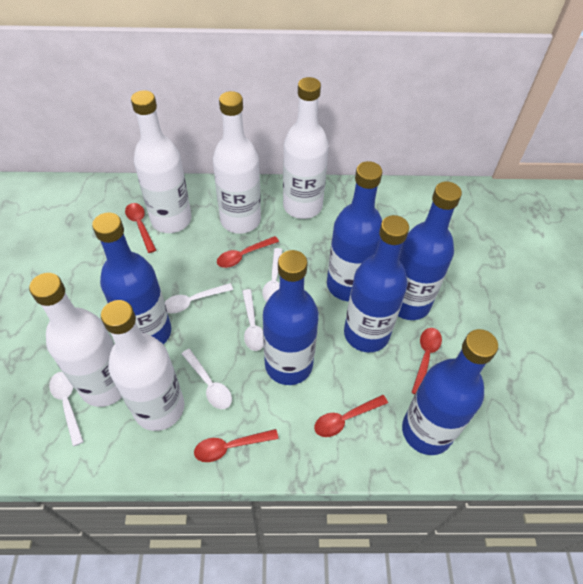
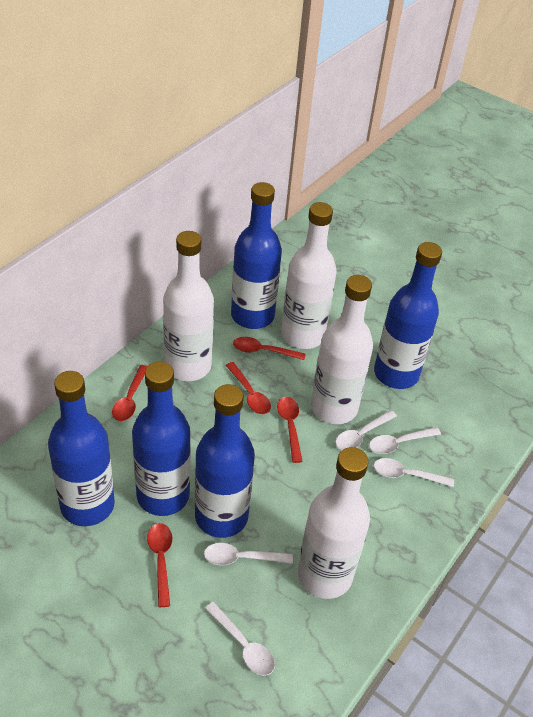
blue bottle: [92,212,171,344] [263,250,319,385] [327,161,382,301] [344,215,409,352] [398,181,462,320] [402,329,498,455] = 6 -> [48,371,115,526] [132,362,191,516] [195,384,255,538] [231,182,282,329] [374,242,442,389] = 5
white bottle: [29,273,122,407] [101,300,184,431] [131,90,192,233] [213,91,261,234] [283,77,329,219] = 5 -> [163,231,214,381] [281,202,336,349] [298,447,370,599] [311,275,373,424] = 4

